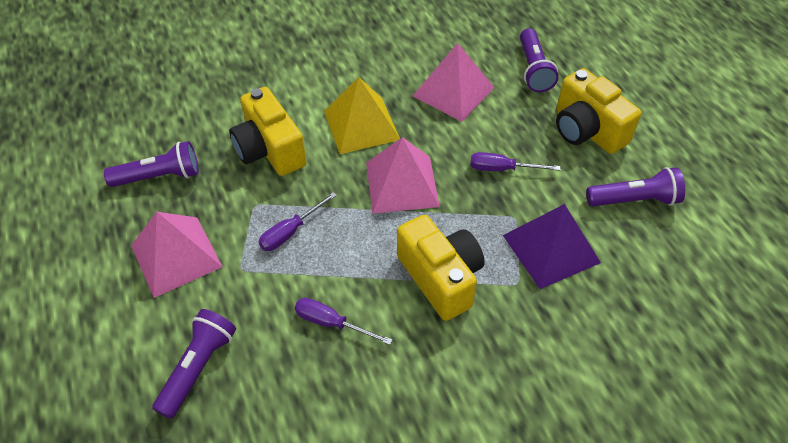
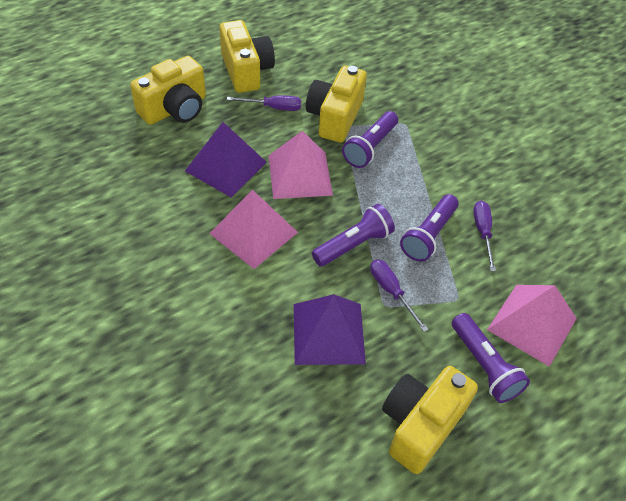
purple pyramid: [503,204,601,289] = 1 -> [185,122,267,197] [294,294,366,365] = 2
yellow camera: [229,87,307,176] [397,215,485,321] [556,68,641,154] = 3 -> [130,56,206,125] [219,20,275,93] [306,66,367,143] [382,366,478,474] = 4
yellow pyramid: [324,77,400,154] = 1 -> none = 0

